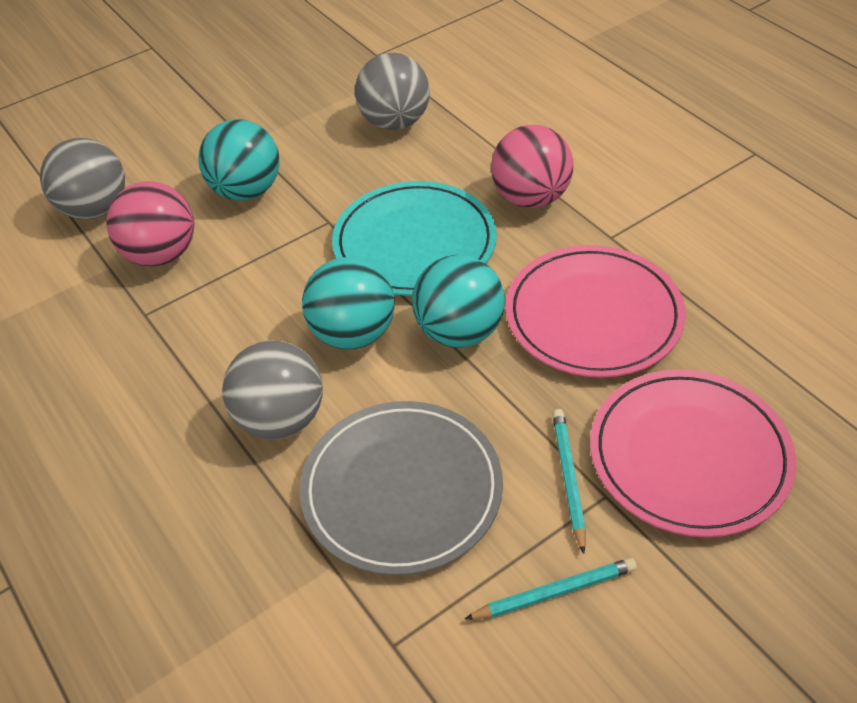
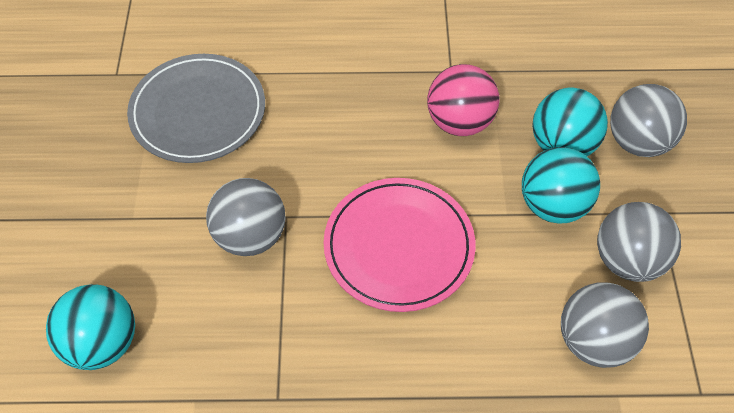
grey ball: [40,138,125,220] [222,340,323,439] [355,53,430,130] = 3 -> [206,178,286,256] [561,282,649,368] [597,202,681,282] [610,84,687,157] = 4
pink ball: [107,181,194,266] [491,125,573,208] = 2 -> [427,64,500,136] = 1
pink plate: [505,245,686,378] [590,369,796,537] = 2 -> [324,178,476,312] = 1
turquoise pencil: [465,558,637,619] [552,409,586,554] = 2 -> none = 0
turquoise plate: [332,181,497,296] = 1 -> none = 0

